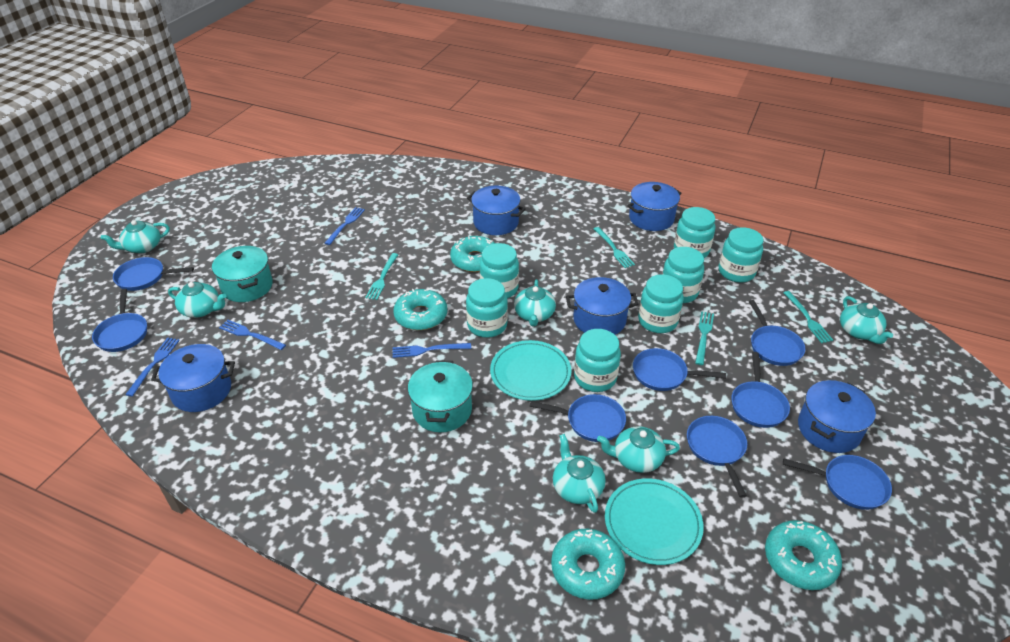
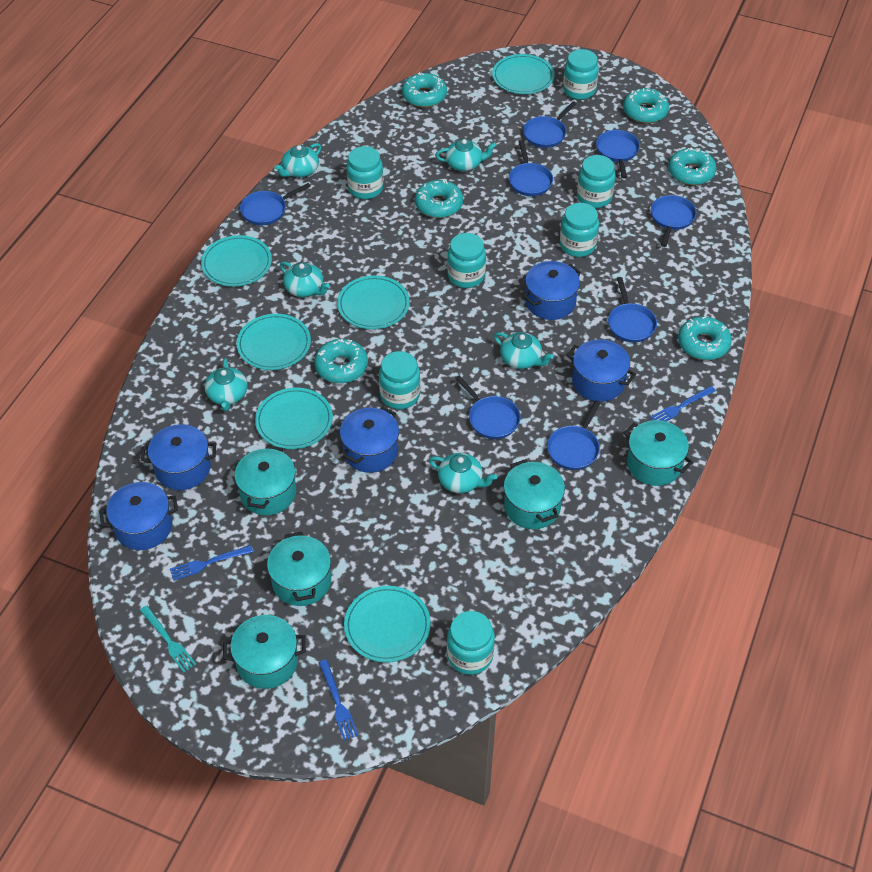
blue fork: [125,338,180,397] [219,320,286,350] [325,207,365,245] [393,343,471,358] = 4 -> [170,545,253,581] [318,659,358,741] [650,386,716,422] = 3
turquoise donut: [393,289,447,330] [450,236,495,272] [551,529,625,600] [765,520,842,590] = 4 -> [314,339,368,383] [402,72,447,107] [415,179,463,218] [623,88,669,123] [668,148,716,185] [678,316,732,360] = 6
turquoise fork: [365,253,398,300] [594,227,635,268] [695,311,714,365] [783,291,833,343] = 4 -> [140,605,196,673] = 1
turquoise plate: [490,340,572,401] [605,478,704,565] = 2 -> [201,235,272,287] [236,314,311,370] [255,388,333,449] [337,275,410,329] [344,586,431,662] [492,54,555,94] = 6
turquoise pot: [212,246,273,302] [408,360,473,432] = 2 -> [223,615,306,689] [234,446,296,515] [267,532,331,606] [504,459,565,529] [624,420,693,486] = 5

